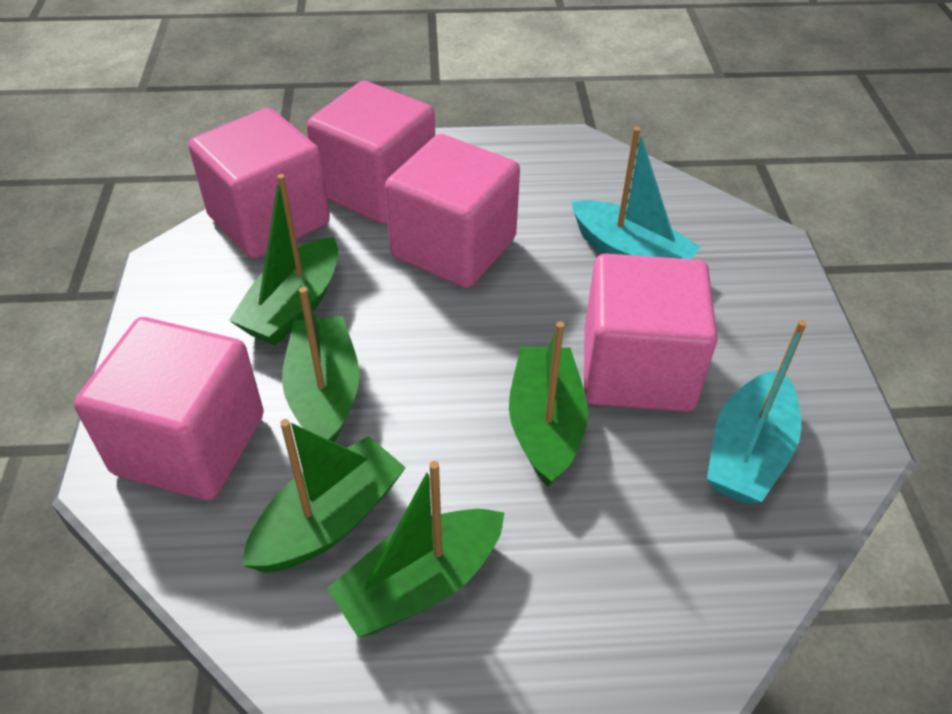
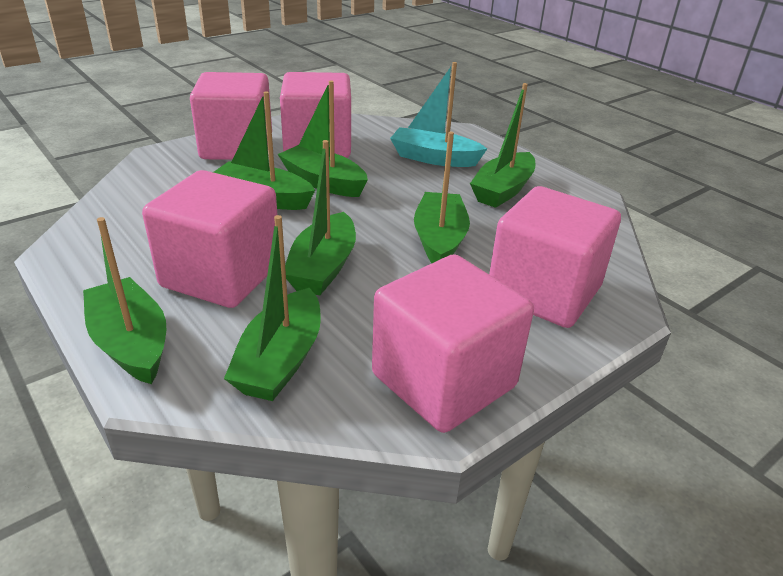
green boat: [229,174,338,345] [242,419,406,573] [282,287,360,442] [327,461,505,637] [509,321,588,487] = 5 -> [83,217,166,384] [213,91,315,210] [224,215,321,401] [278,80,368,197] [285,140,356,295] [414,131,470,263] [470,83,535,208] = 7
turquoise boat: [571,127,701,259] [707,320,807,504] = 2 -> [390,62,487,167] = 1

